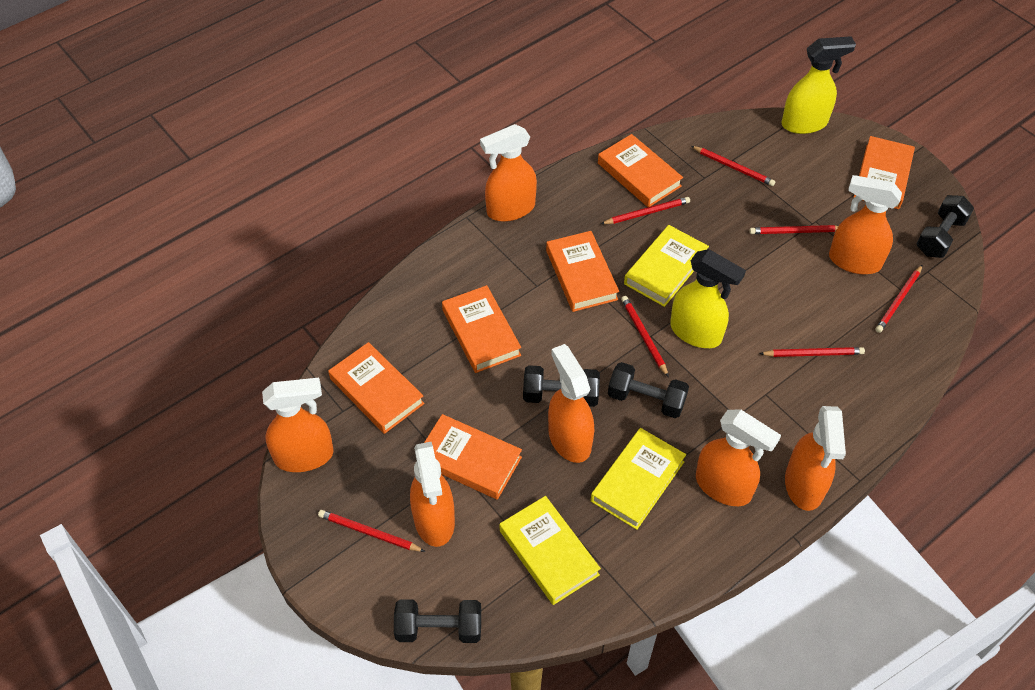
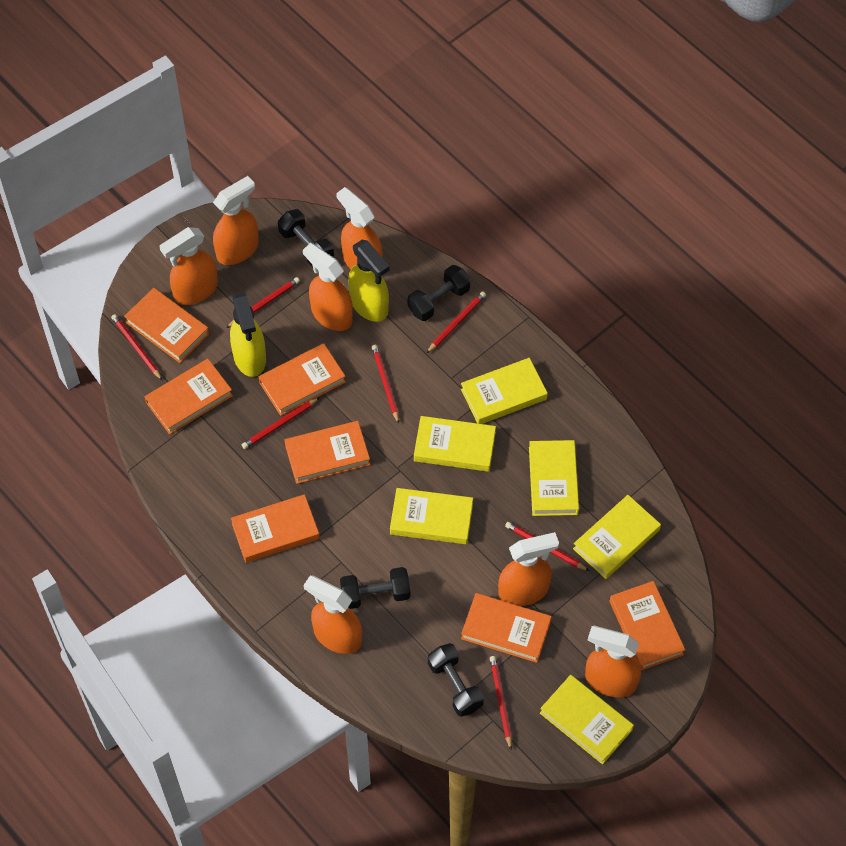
orange book: [328,342,425,434] [424,414,522,500] [442,285,521,373] [546,231,619,312] [598,134,683,207] [854,136,915,209] = 6 -> [124,288,209,363] [145,359,233,435] [231,494,320,563] [259,343,346,416] [285,421,370,484] [461,593,552,663] [610,581,685,670] = 7
yellow book: [500,496,601,605] [591,428,686,530] [624,225,709,307] = 3 -> [390,488,473,544] [414,416,496,472] [461,358,548,424] [529,440,579,516] [540,675,634,764] [573,495,661,579] = 6

